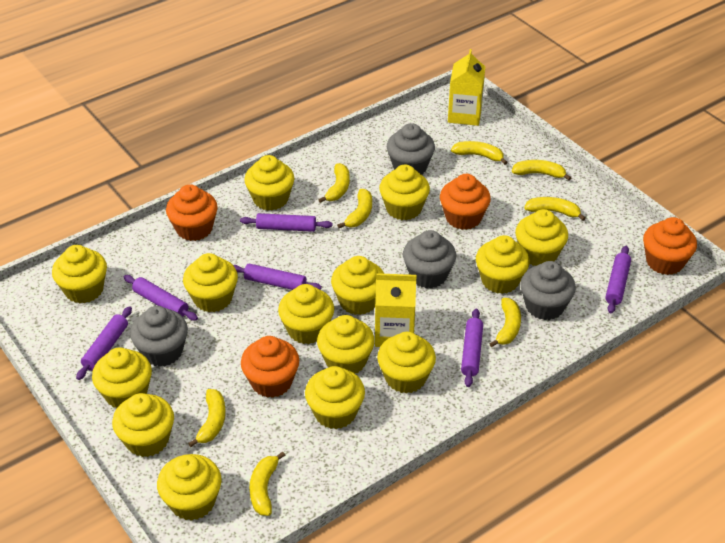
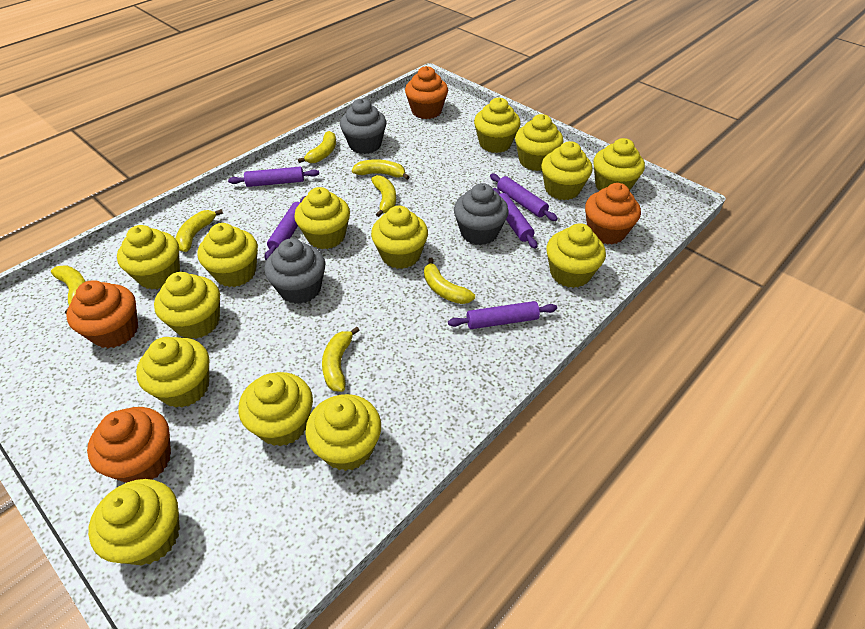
grey cupcake: [130,306,188,367] [387,123,435,174] [403,230,456,288] [520,261,576,320] = 4 -> [265,239,325,304] [340,99,386,154] [454,183,509,245] = 3
purple rolling pin: [76,306,132,380] [124,275,198,321] [233,264,322,290] [240,213,332,232] [461,309,483,387] [605,246,631,313] = 6 -> [228,167,319,187] [265,196,306,260] [448,301,557,329] [490,174,558,221] [493,188,537,249] = 5
yellow banana: [188,389,226,447] [249,451,285,516] [319,163,350,203] [337,189,372,228] [451,141,507,165] [489,298,521,347] [512,160,571,181] [524,197,586,221] = 8 -> [51,265,86,314] [176,209,223,252] [298,131,336,163] [322,327,360,392] [352,159,410,180] [371,175,396,217] [424,258,475,304] = 7
yellow carton: [375,273,416,347] [448,49,485,126] = 2 -> none = 0

